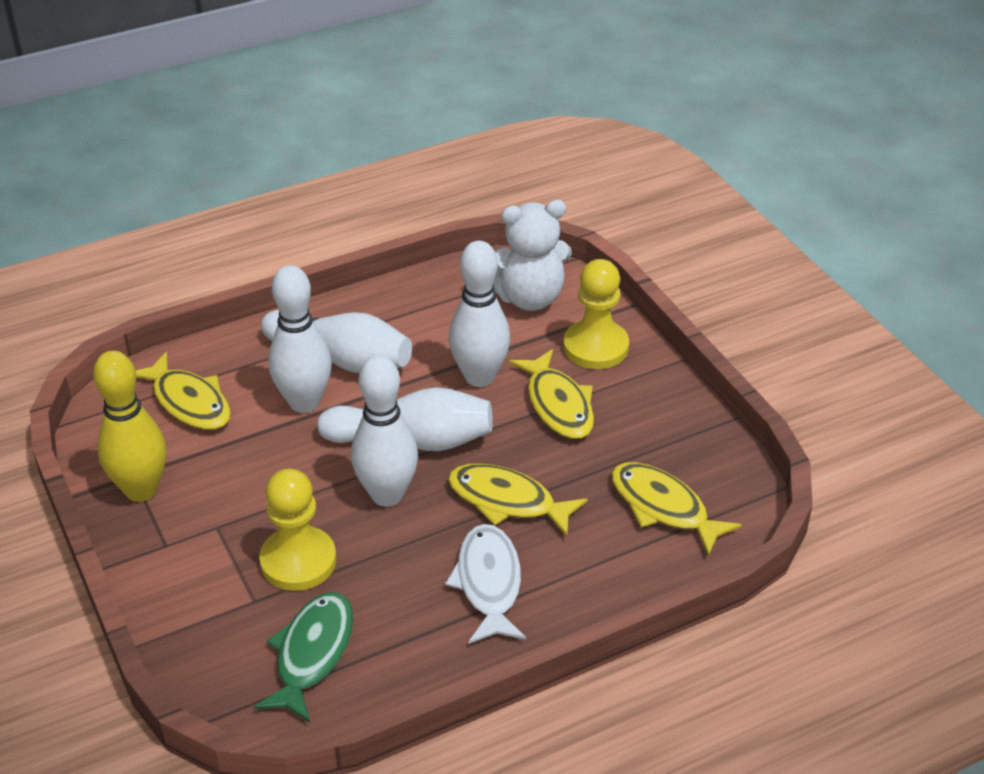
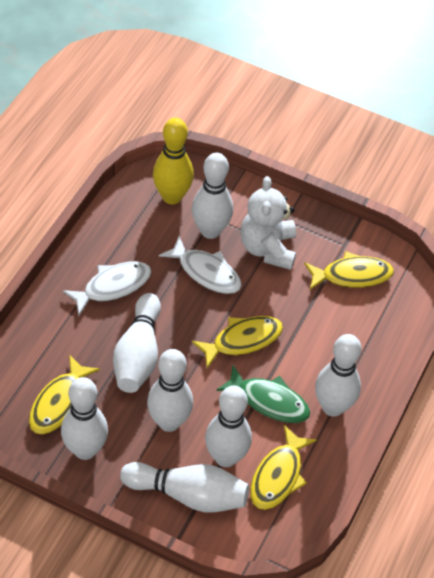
white bowling pin: [261,310,412,373] [268,265,332,413] [317,387,493,451] [351,355,418,507] [449,241,510,387] = 5 -> [61,377,108,460] [113,293,161,393] [120,462,249,513] [147,349,193,432] [192,153,233,239] [205,386,252,467] [315,334,361,417] = 7
white fish: [445,524,526,644] = 1 -> [63,261,151,315] [159,236,242,294] = 2
yellow pawn: [259,469,336,591] [563,259,629,369] = 2 -> none = 0

